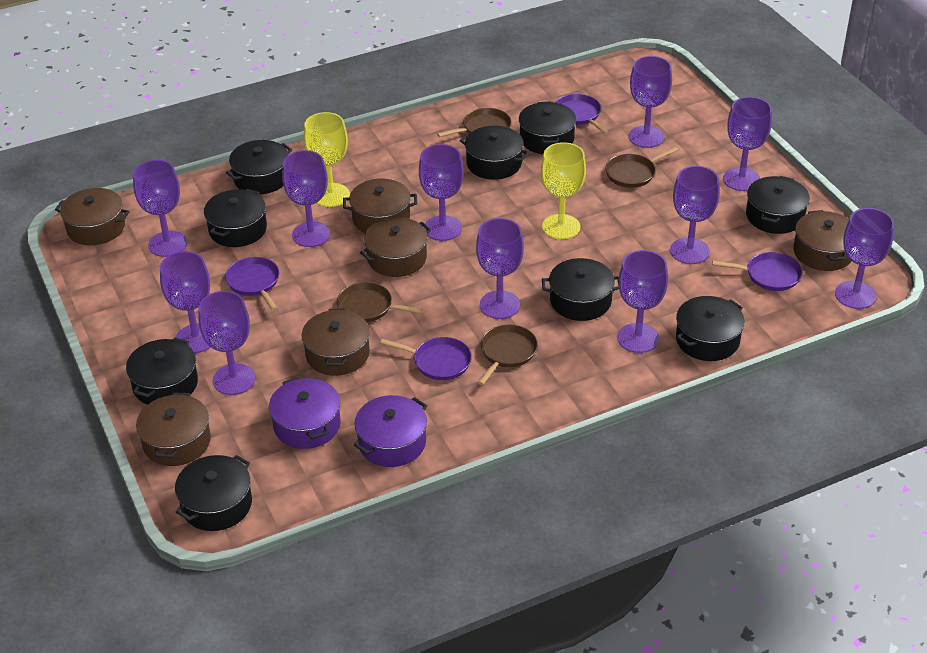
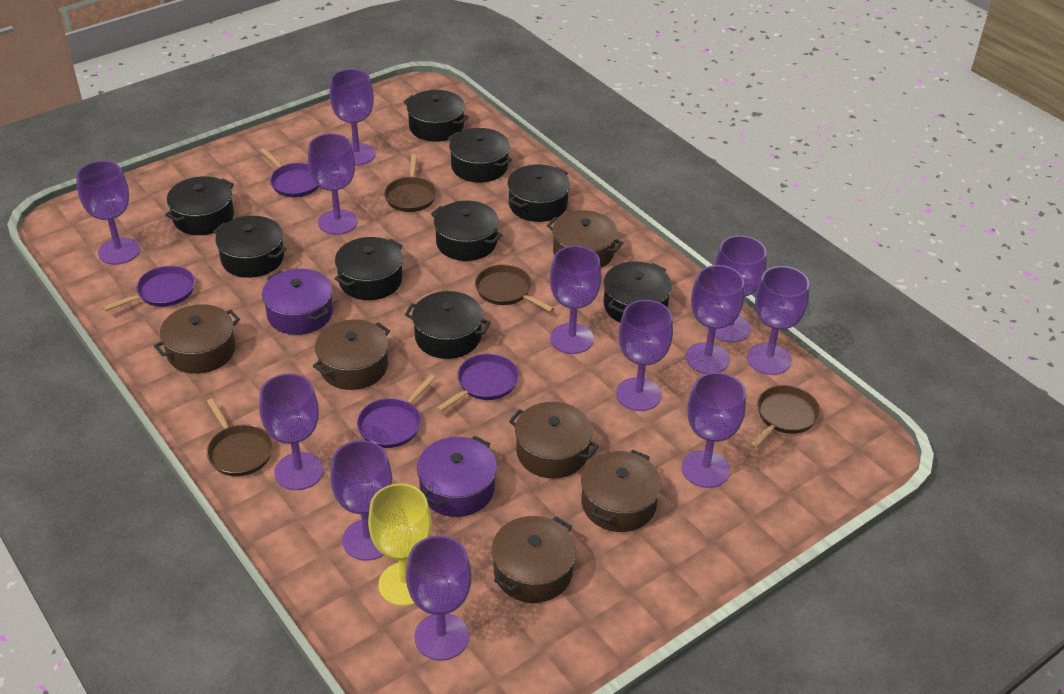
purple goblet: [133,160,187,257] [160,251,211,353] [199,291,256,395] [282,150,330,247] [419,144,464,241] [476,218,524,319] [617,250,668,353] [629,56,672,148] [670,166,720,264] [723,97,772,191] [835,208,894,309] = 11 -> [76,161,140,265] [259,373,323,490] [308,133,358,235] [330,69,375,166] [330,440,392,560] [406,536,472,661] [550,246,601,354] [616,300,673,411] [682,372,746,488] [686,265,744,374] [708,235,767,343] [747,266,809,375] = 12
yellow goblet: [304,112,350,207] [541,142,586,239] = 2 -> [368,484,432,606] = 1

